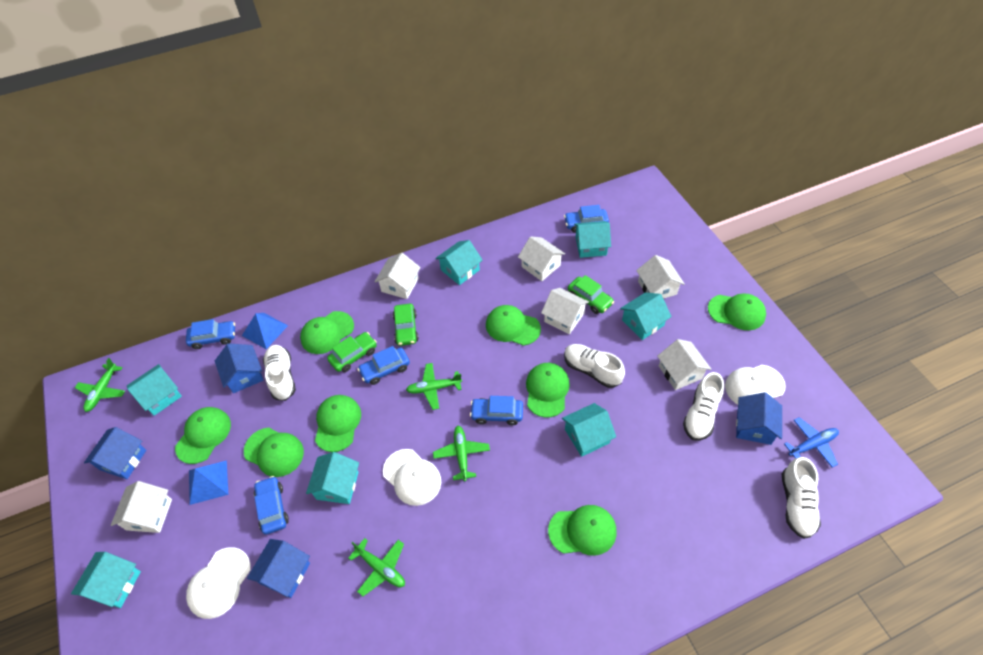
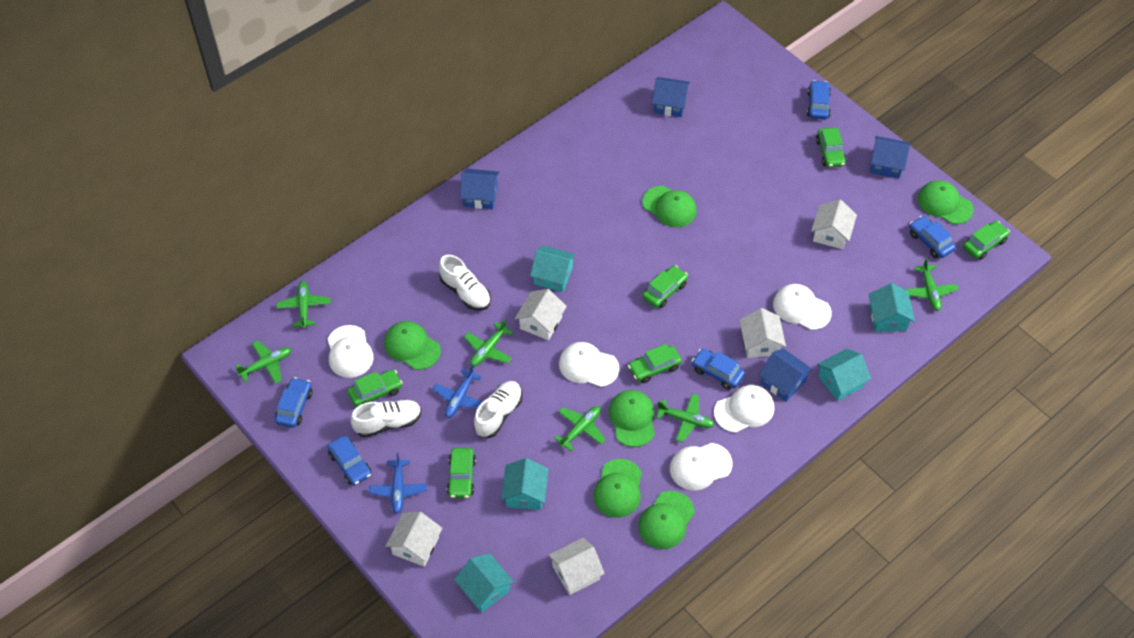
blue plane: [784,417,839,468] = 1 -> [369,453,427,514] [433,365,482,418] = 2
blue pyramid: [189,460,228,505] [242,313,288,349] = 2 -> none = 0
green cap: [175,407,231,464] [244,428,304,477] [300,311,354,354] [315,395,361,452] [486,305,541,346] [526,363,570,418] [548,505,617,556] [708,293,766,330] = 8 -> [384,321,441,370] [593,459,642,518] [609,390,655,447] [638,491,695,549] [642,186,697,227] [918,180,974,224] = 6
green car: [327,332,377,372] [393,304,419,346] [568,275,614,314] = 3 -> [347,369,402,407] [447,448,476,498] [628,344,682,383] [642,265,688,308] [816,128,846,168] [963,221,1010,260] = 6
green plane: [75,358,125,412] [348,538,405,596] [406,363,462,410] [433,426,490,481] = 4 -> [236,340,291,384] [277,281,331,329] [464,319,513,367] [554,406,606,451] [656,394,714,442] [905,258,958,311] = 6
turquoise house: [71,552,141,608] [127,364,182,416] [306,452,359,504] [435,240,483,285] [562,403,616,457] [574,221,611,258] [620,292,672,340] = 7 -> [454,553,514,613] [501,458,549,510] [530,246,576,292] [817,349,871,401] [869,283,915,332] = 5
white cap: [186,547,251,619] [383,449,441,506] [725,365,786,405] = 3 -> [328,325,374,378] [559,342,619,387] [670,443,733,491] [714,385,774,433] [773,284,832,330] = 5
white house: [111,481,172,533] [374,253,421,299] [518,236,565,281] [541,288,589,334] [636,255,684,299] [657,339,711,390] = 6 -> [386,512,442,567] [515,289,567,340] [548,537,605,595] [739,308,786,358] [811,200,857,249] = 5
white shoe: [263,345,296,401] [564,344,625,388] [683,372,724,441] [782,457,821,539] = 4 -> [351,400,422,438] [439,255,491,311] [474,381,522,438] = 3

